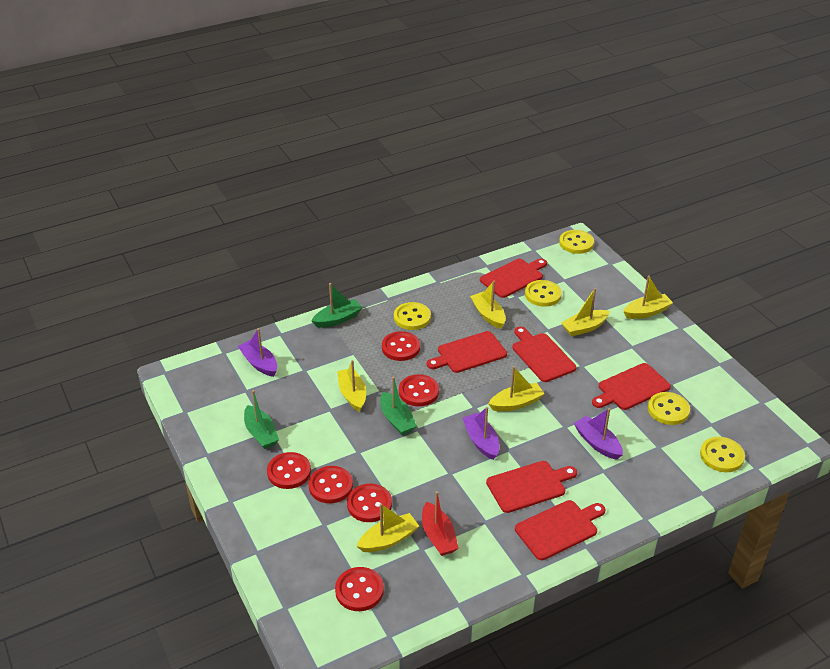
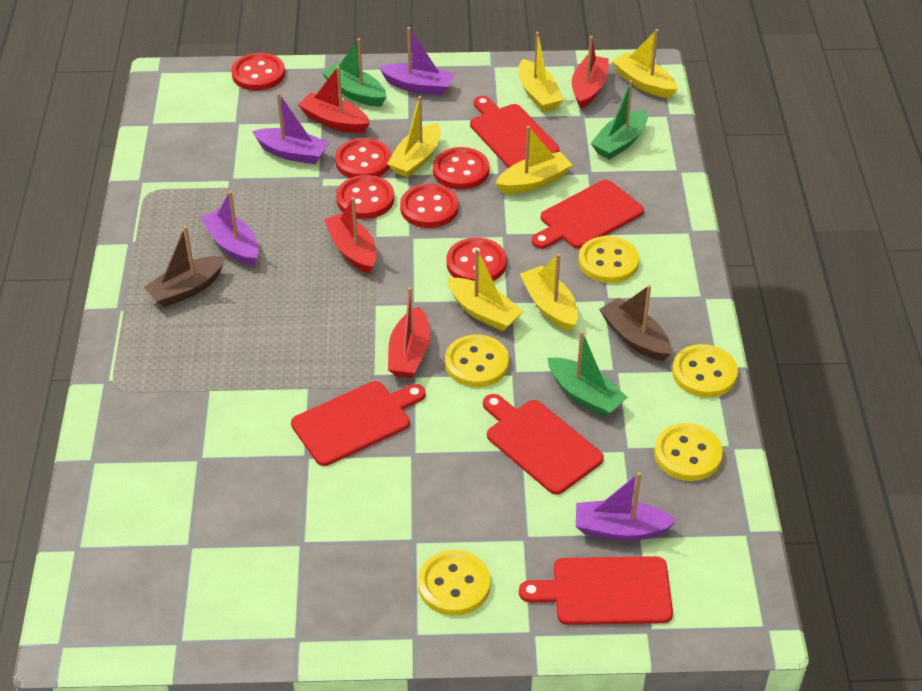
brown boat: none = 0 -> [144,226,225,307] [599,285,671,361] = 2
purple boat: [238,328,277,377] [463,407,499,460] [574,408,623,460] = 3 -> [201,191,259,266] [252,93,329,164] [379,27,454,95] [576,472,677,541] = 4
red boat: [422,491,459,556] = 1 -> [298,66,370,133] [324,197,376,274] [388,287,430,378] [572,36,609,109] = 4
red cutting board: [427,331,507,373] [480,258,547,298] [486,461,577,513] [512,327,576,382] [515,500,605,560] [592,363,671,410] = 6 -> [291,381,426,466] [470,96,559,168] [483,394,604,495] [519,556,673,625] [532,180,644,249] = 5

